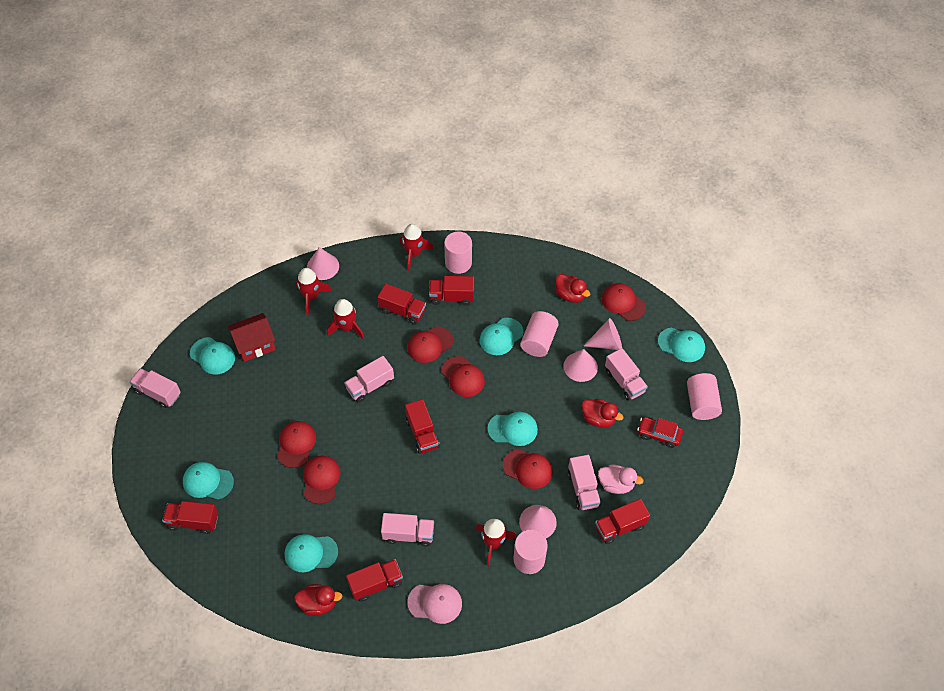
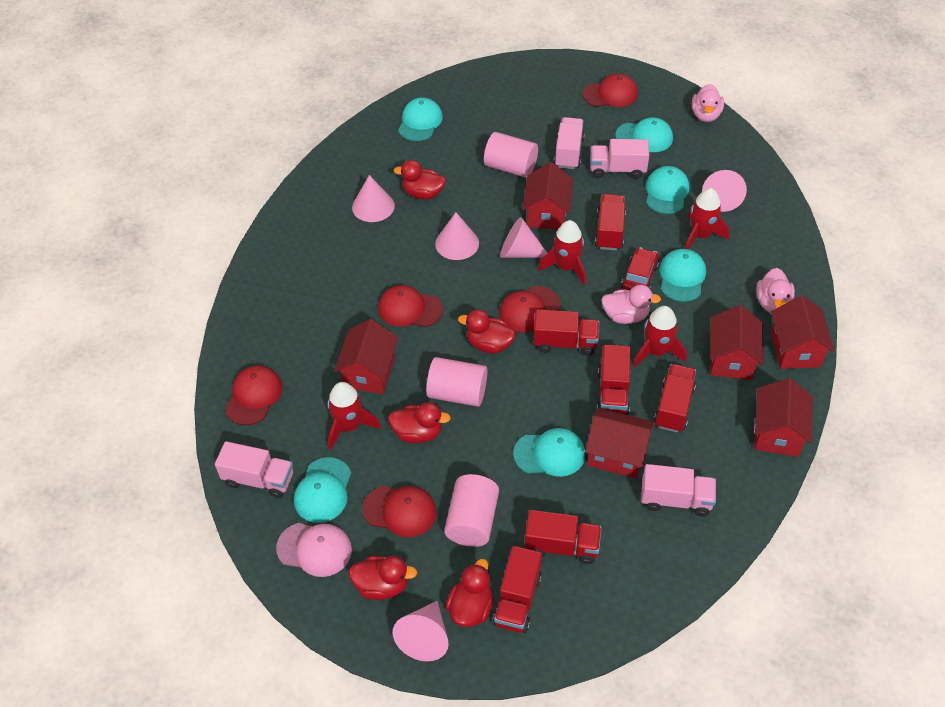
pink cone: [307,247,339,280] [519,505,557,538] [563,349,598,382] [584,318,622,350] = 4 -> [352,175,395,222] [393,601,449,661] [435,212,479,260] [500,217,547,258] [702,170,747,212] = 5
pink cylinder: [444,232,472,274] [513,530,548,574] [520,311,559,357] [687,373,722,420] = 4 -> [426,357,487,407] [444,474,499,547] [484,132,538,178] = 3
pink duck: [598,464,644,494] = 1 -> [601,285,661,324] [692,84,724,122] [756,268,795,313] = 3
pink truck: [129,368,181,408] [344,356,394,403] [381,513,434,547] [568,455,601,510] [605,348,648,401] = 5 -> [215,441,293,498] [554,117,585,169] [590,139,650,179] [641,464,716,516] = 4
red cap: [277,421,316,468] [303,456,341,504] [407,326,453,363] [442,356,485,397] [503,449,552,489] [602,283,646,321] = 6 -> [225,365,283,425] [363,486,437,538] [378,285,443,327] [499,286,560,333] [583,74,638,107] = 5
red duck: [294,584,343,616] [555,274,590,303] [581,399,623,428] = 3 -> [349,556,417,600] [388,402,451,443] [394,160,446,200] [446,559,493,627] [458,309,516,354] = 5
red house: [228,313,276,362] = 1 -> [334,319,398,394] [523,162,574,230] [585,408,654,478] [710,305,764,380] [754,378,813,457] [771,296,834,369] = 6

